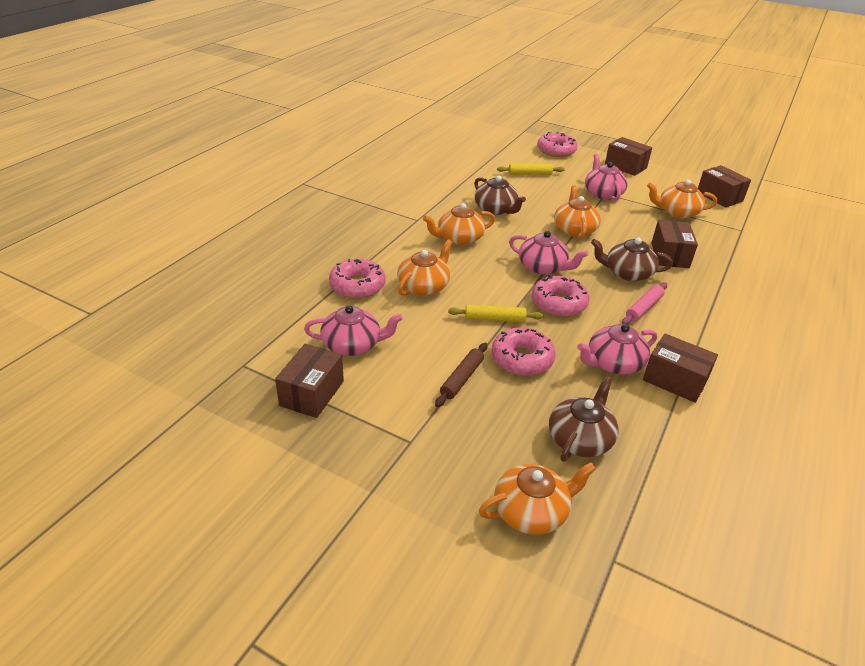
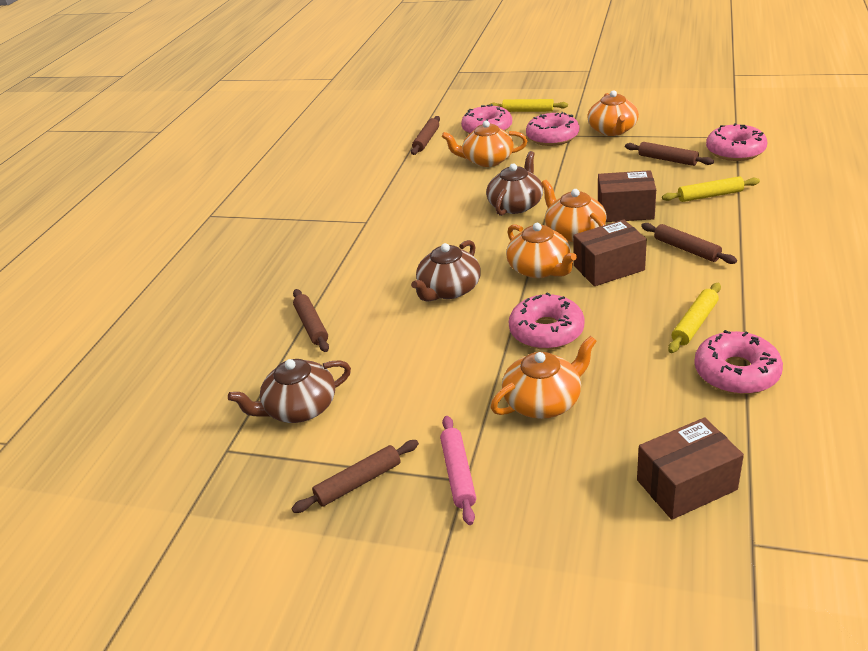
brown box: [275,344,344,418] [605,137,652,176] [643,334,718,403] [651,220,698,268] [698,165,751,208] = 5 -> [573,219,647,286] [598,170,656,222] [637,417,744,520] = 3
brown rolling pin: [435,343,487,407] = 1 -> [292,440,419,513] [293,289,329,352] [411,116,440,155] [625,142,714,166] [641,223,737,264] = 5
pink donut: [329,259,386,299] [491,327,556,376] [532,275,590,317] [537,132,578,157] = 4 -> [461,104,512,134] [509,292,584,350] [526,112,579,146] [694,330,783,394] [706,123,767,161] = 5
pink teapot: [304,305,403,356] [509,231,589,275] [577,324,657,375] [585,154,628,201] = 4 -> none = 0
yellow rolling pin: [448,305,543,322] [497,164,565,175] = 2 -> [489,99,568,112] [662,176,760,202] [668,283,721,353] = 3

